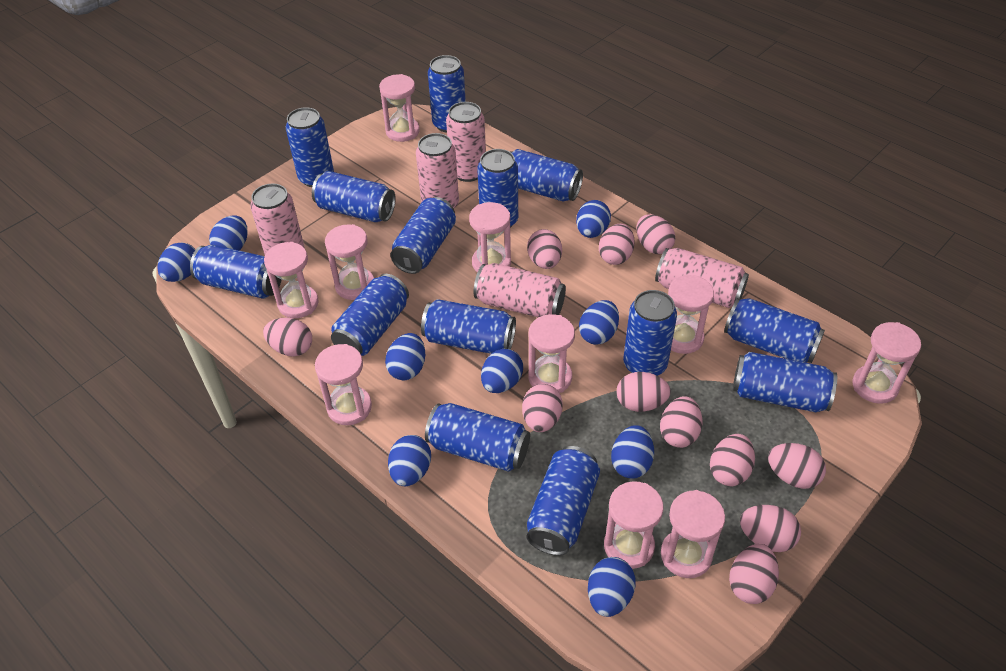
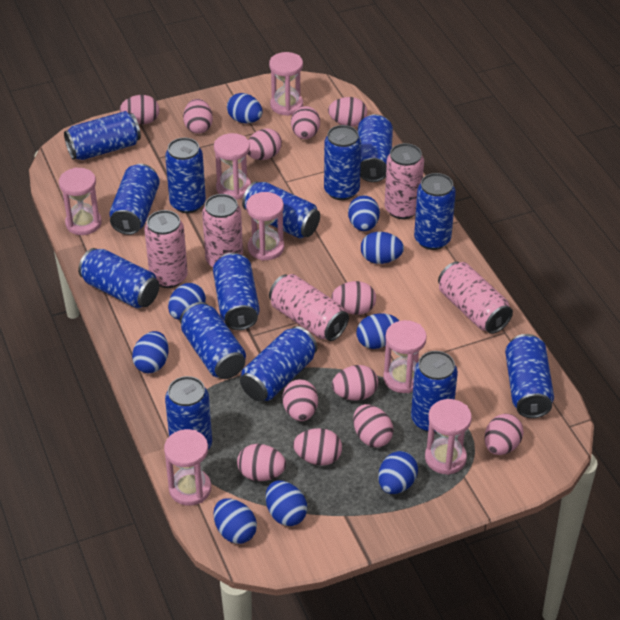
pink egg: [263,318,312,357] [522,384,563,432] [527,229,562,269] [599,224,635,265] [616,372,671,412] [636,214,675,254] [660,396,702,448] [710,434,755,486] [729,544,779,604] [740,505,801,552] [768,443,826,489] = 11 -> [120,95,159,124] [183,99,213,134] [237,444,286,481] [248,128,282,160] [282,379,318,421] [291,106,320,139] [293,428,342,466] [328,97,367,127] [331,281,376,315] [332,365,378,401] [353,404,393,448] [484,414,524,455] = 12
pink hourglass: [264,242,319,318] [315,344,372,425] [325,224,374,300] [379,74,420,142] [469,202,511,272] [528,314,575,393] [604,481,664,569] [661,490,725,578] [668,275,714,354] [852,322,921,404] = 10 -> [59,167,102,235] [164,429,211,506] [214,133,251,200] [246,192,284,261] [269,52,303,116] [383,320,427,393] [425,399,472,475] = 7

